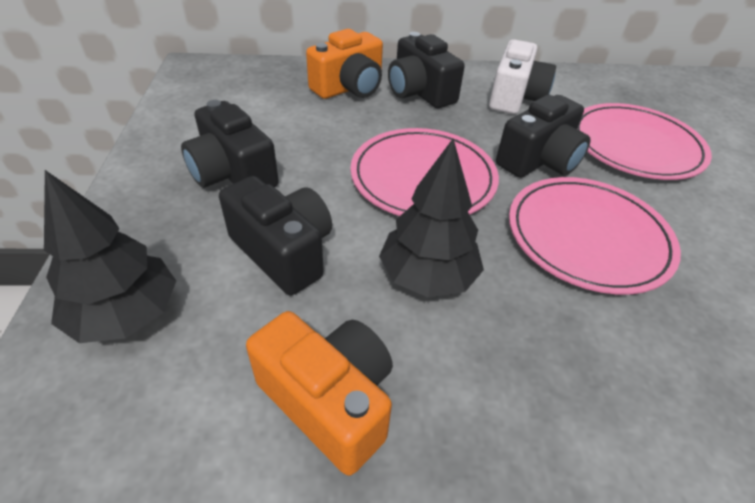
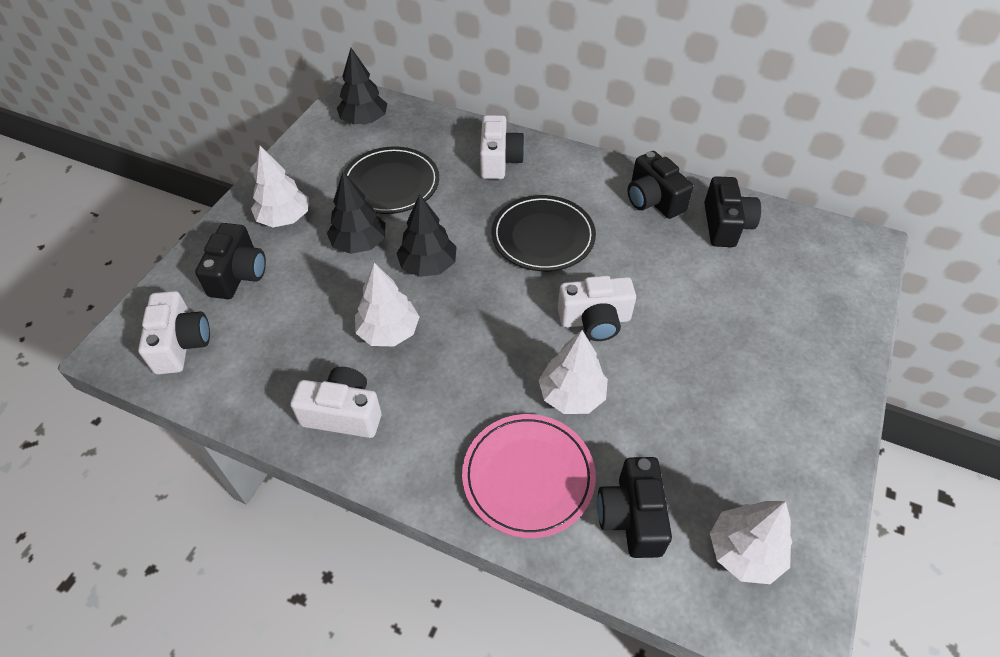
black plate: none = 0 -> [344,146,439,214] [492,195,596,271] = 2
black tree: [44,170,176,343] [379,139,484,298] = 2 -> [327,171,385,254] [337,48,387,125] [396,194,457,277] = 3
orange camera: [246,311,393,476] [306,29,383,99] = 2 -> none = 0
pink plate: [351,128,499,216] [509,177,681,294] [577,103,712,180] = 3 -> [462,414,596,538] = 1
white camera: [489,39,556,114] = 1 -> [138,291,210,375] [290,367,381,438] [480,115,525,179] [558,275,636,341] = 4
white tree: none = 0 -> [251,146,309,227] [355,263,419,346] [539,330,608,414] [710,501,792,584] = 4

